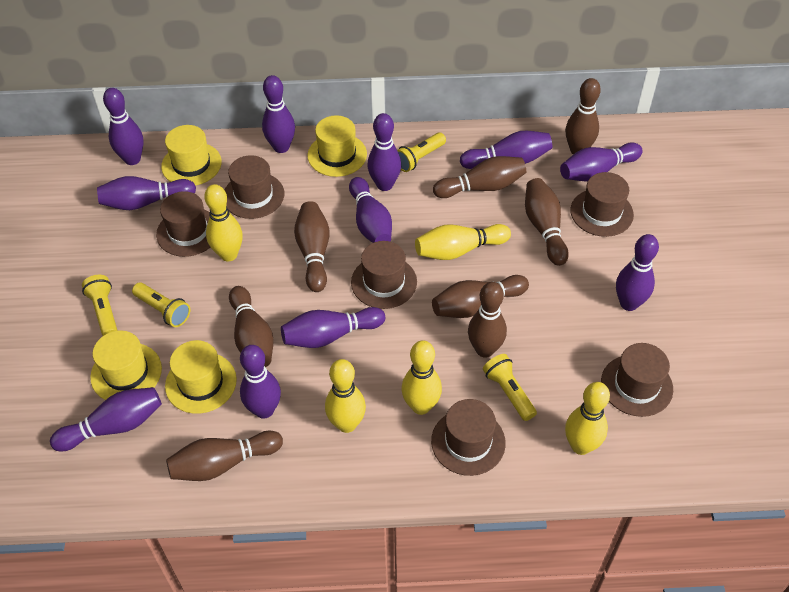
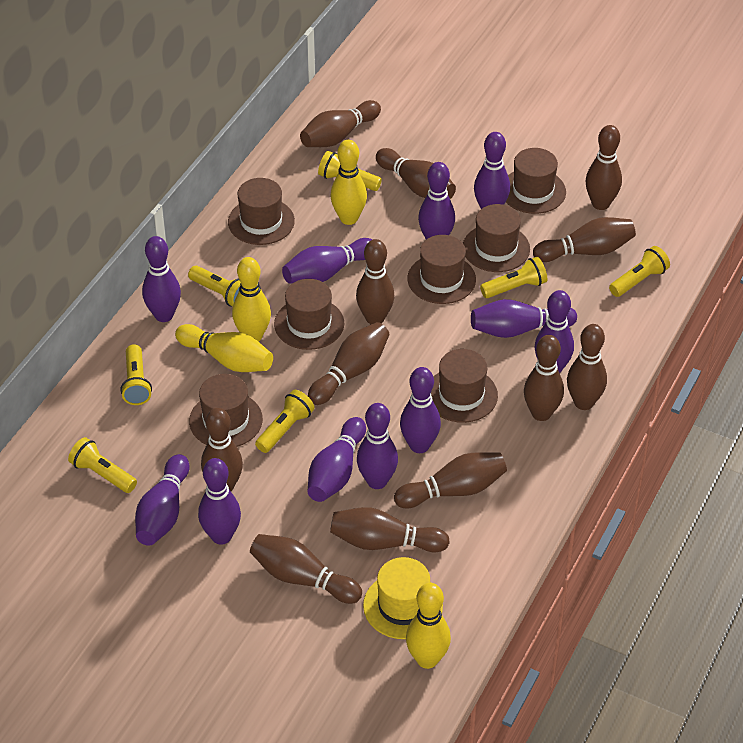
brown bowling pin: [166,431,283,481] [229,286,274,367] [294,201,329,292] [432,275,529,318] [433,156,526,198] [468,282,507,358] [525,178,569,266] [566,78,601,154] = 8 -> [201,408,243,491] [250,534,362,604] [300,100,381,147] [308,322,389,405] [330,507,450,552] [356,239,395,324] [376,148,456,199] [394,452,507,508] [524,335,564,421] [533,217,636,262] [567,324,607,410] [586,125,622,210] = 12
brown hat: [156,191,210,257] [225,155,284,219] [351,241,417,309] [431,399,506,476] [570,172,634,237] [601,343,673,417] = 6 -> [189,374,263,447] [228,178,295,245] [274,279,344,350] [407,235,476,304] [431,349,498,423] [463,204,530,272] [506,148,566,214] = 7
yellow bowling pin: [204,184,243,261] [325,359,366,433] [402,340,442,415] [415,224,511,260] [565,382,610,455] = 5 -> [175,324,273,372] [232,257,271,342] [330,140,367,225] [406,583,451,669] = 4
yellow flashlight: [82,275,118,336] [132,282,190,327] [397,132,446,172] [483,354,537,421] = 4 -> [68,437,137,493] [120,344,152,405] [188,266,241,307] [255,390,315,453] [318,151,382,191] [480,257,548,298] [609,246,670,297] = 7
yellow hat: [90,331,162,400] [161,125,222,186] [165,340,237,414] [307,115,367,177] = 4 -> [363,557,443,639] = 1

